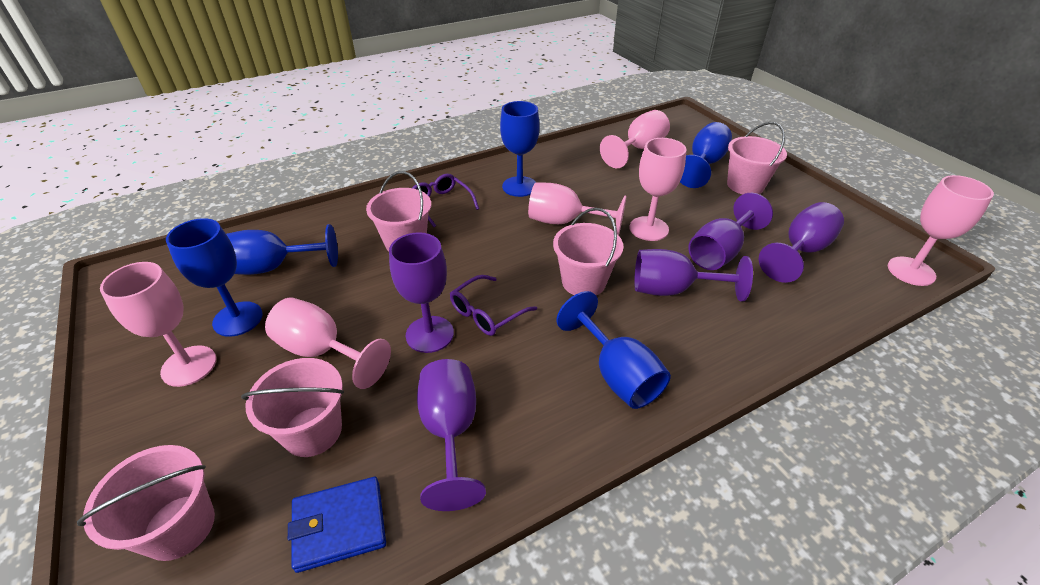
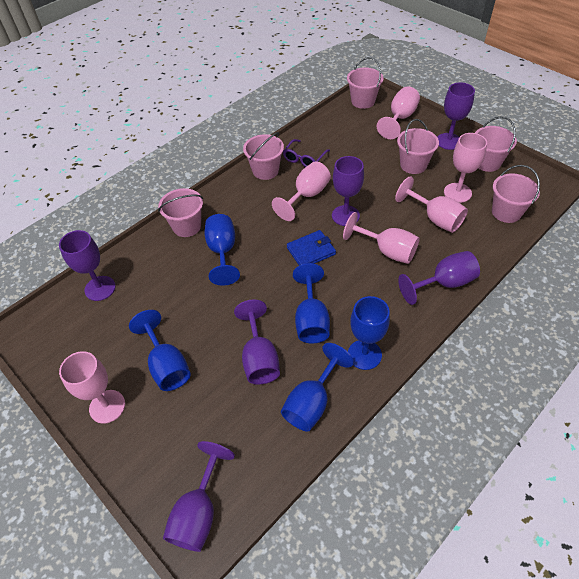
pink bucket: [77,445,215,561] [241,358,344,457] [366,171,431,251] [553,208,623,295] [727,122,787,195] = 5 -> [158,188,203,237] [243,132,284,180] [347,57,384,109] [397,119,439,174] [475,116,517,172] [492,165,540,223] = 6
purple glasses: [412,174,479,227] [450,275,537,336] = 2 -> [283,139,330,167] = 1
purple goblet: [389,232,454,353] [417,359,486,511] [634,249,753,302] [688,193,773,270] [759,202,844,283] = 5 -> [59,230,116,301] [163,441,235,552] [234,299,280,384] [332,156,364,226] [398,251,480,305] [437,82,475,150] = 6

